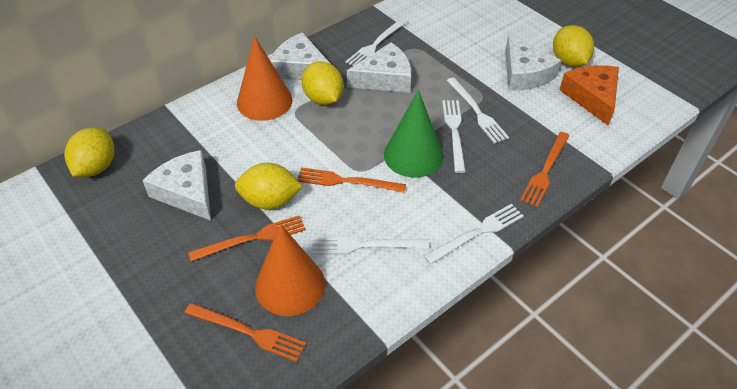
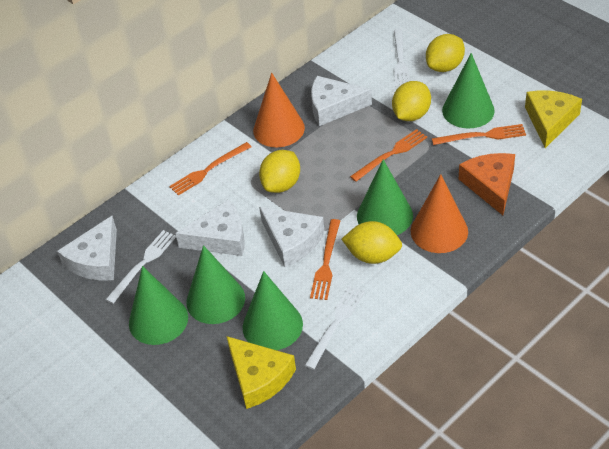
green cone: [384,90,444,178] = 1 -> [129,266,188,345] [186,245,245,324] [243,271,303,350] [357,159,413,235] [442,53,495,129] = 5
white fork: [311,237,429,255] [345,18,408,66] [424,204,524,264] [442,100,466,173] [447,77,509,144] = 5 -> [106,230,176,304] [304,286,365,370] [394,29,410,87] = 3
yellow cheese: none = 0 -> [226,336,296,409] [525,91,582,148] = 2

